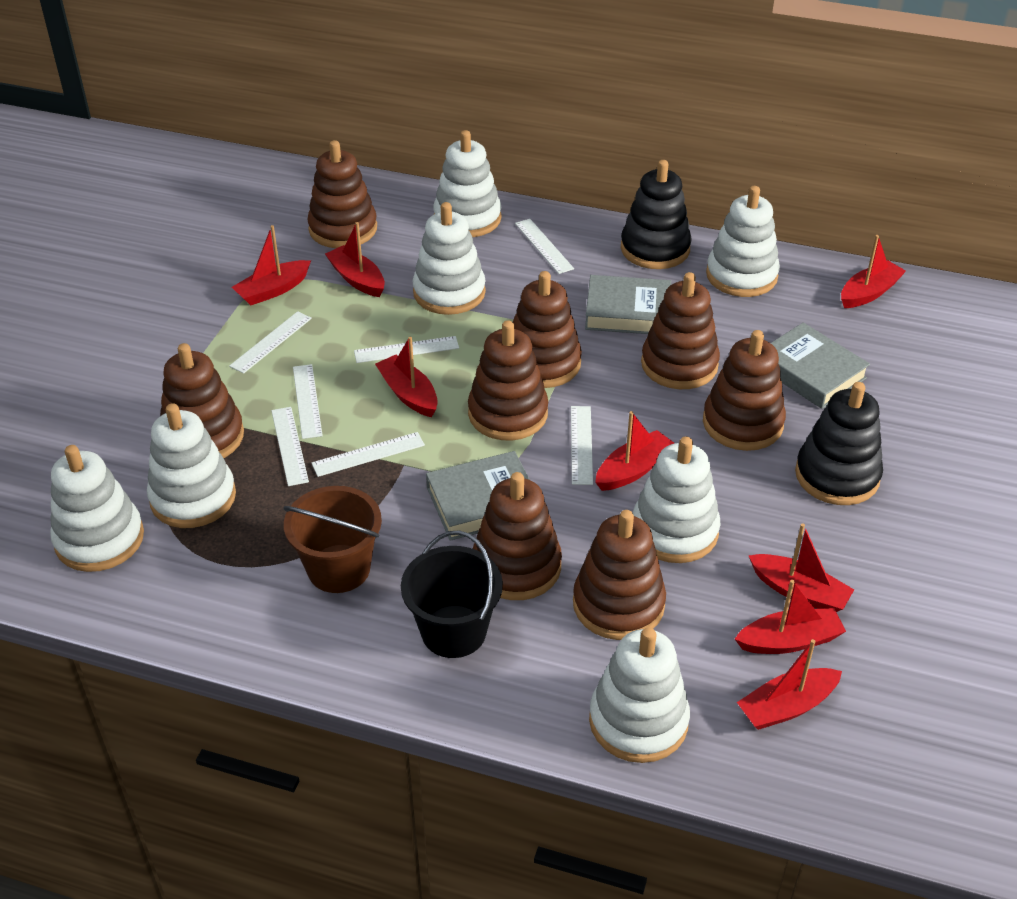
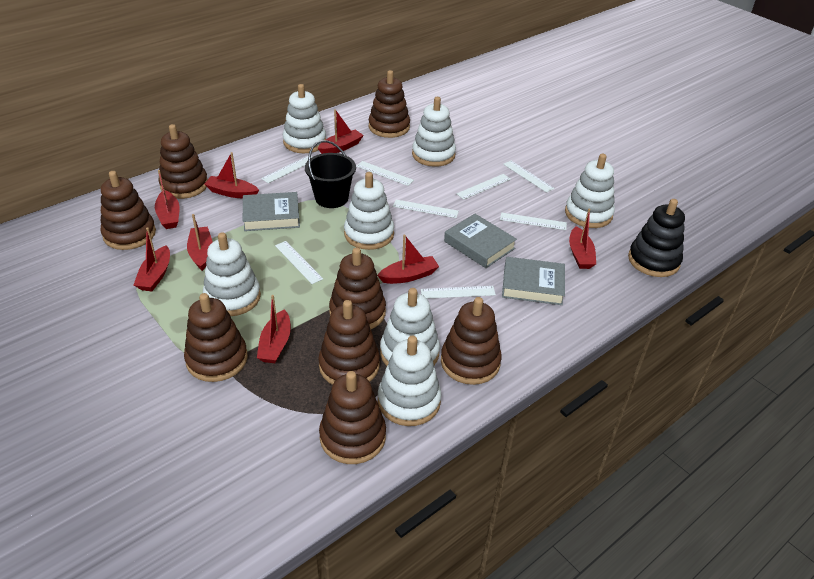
black stacking toy: [621,160,692,269] [795,382,883,505] = 2 -> [628,199,685,277] = 1
brown bucket: [283,486,382,593] = 1 -> none = 0
white ruler: [229,311,312,374] [271,407,309,486] [293,364,323,439] [312,432,425,477] [354,336,459,363] [515,219,574,274] [571,406,593,485] = 7 -> [261,155,312,183] [275,241,323,284] [356,161,414,186] [393,200,459,218] [421,286,496,299] [457,174,511,200] [500,213,567,230] [503,161,555,193] = 8

